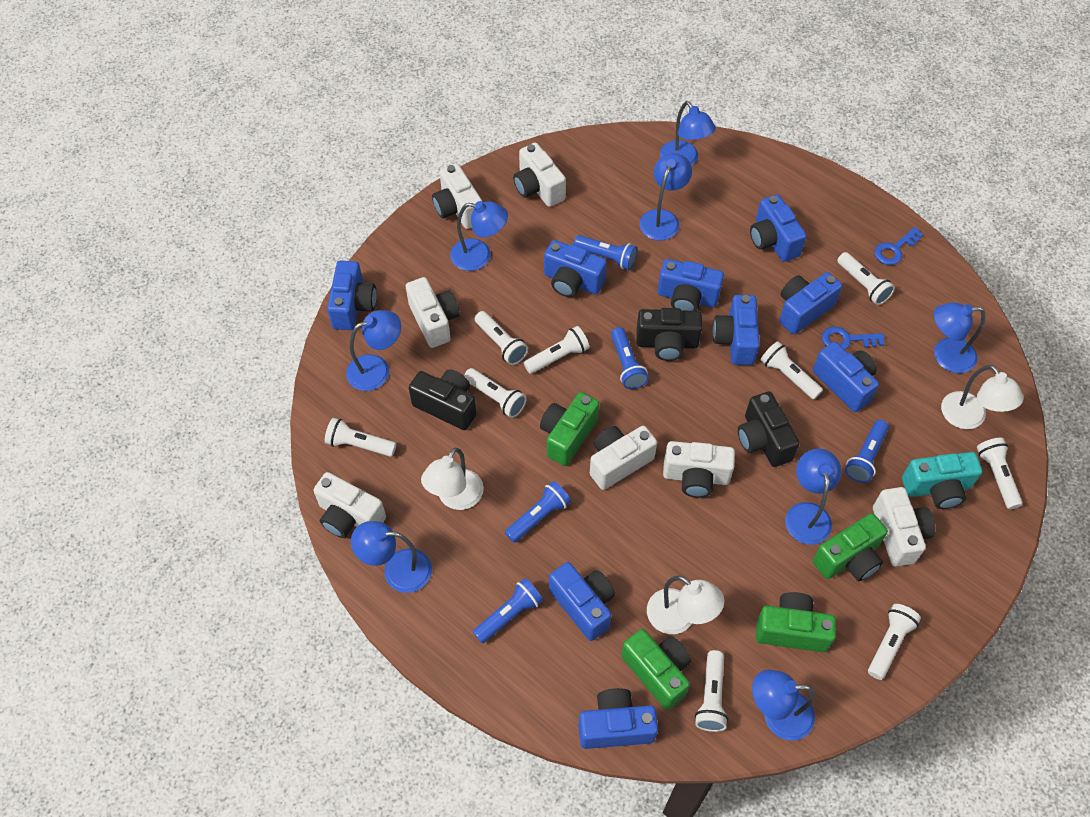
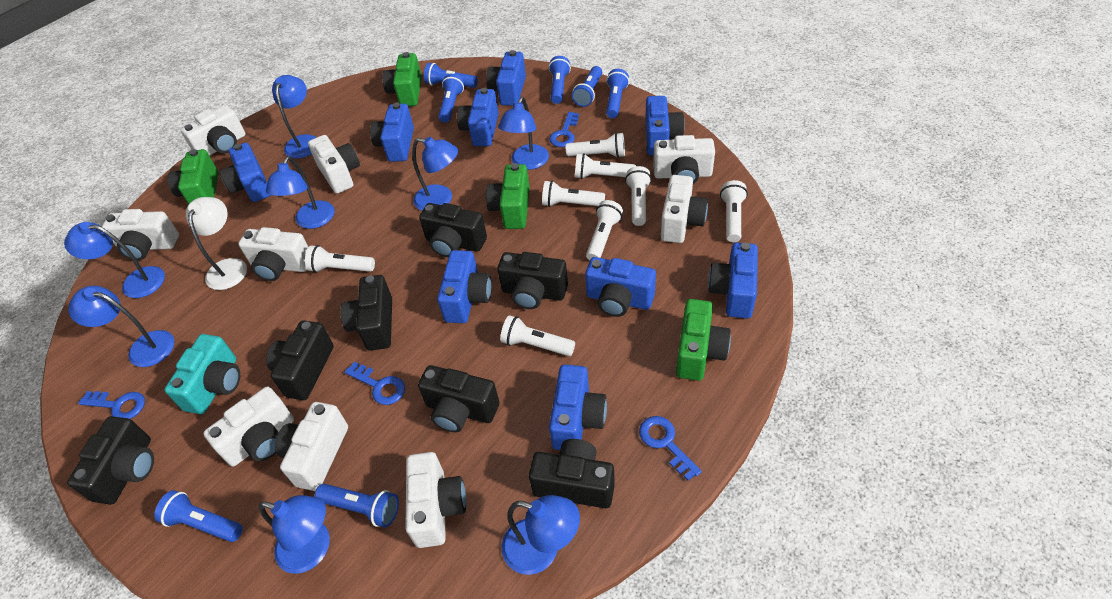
black camera: [409,370,476,430] [636,308,702,361] [738,391,800,467] = 3 -> [67,416,154,505] [266,320,334,400] [340,275,392,351] [418,365,499,432] [419,203,487,257] [497,252,568,309] [529,439,615,508] = 7
blue flashlight: [473,578,543,643] [505,481,571,543] [574,235,637,270] [611,327,649,389] [845,420,889,483] = 5 -> [154,490,243,542] [315,484,399,527] [424,63,478,88] [438,74,464,123] [549,56,571,104] [572,66,602,107] [606,69,629,118] = 7
blue key: [822,326,885,349] [874,227,924,265] = 2 -> [78,391,145,419] [344,362,405,405] [549,112,579,147] [639,416,702,481] = 4
white camera: [313,472,386,538] [406,277,460,348] [432,163,482,229] [513,143,566,207] [590,426,657,490] [663,441,735,498] [873,487,935,566] = 7 -> [102,209,179,260] [181,105,246,156] [203,387,294,467] [238,227,308,281] [275,402,348,491] [308,135,360,194] [405,452,466,548] [653,135,715,184] [661,175,708,243] = 9
white flashlight: [325,418,396,457] [464,368,527,418] [475,311,528,365] [524,326,590,374] [695,650,728,732] [761,341,823,399] [837,252,895,305] [868,604,921,680] [977,438,1023,509] = 9 -> [305,245,375,273] [500,315,575,356] [542,181,605,207] [566,132,625,158] [575,153,636,179] [586,200,623,260] [625,166,652,226] [720,180,748,242] = 8
white lamp: [421,447,484,510] [647,576,724,634] [941,365,1024,429] = 3 -> [186,197,247,290] = 1

